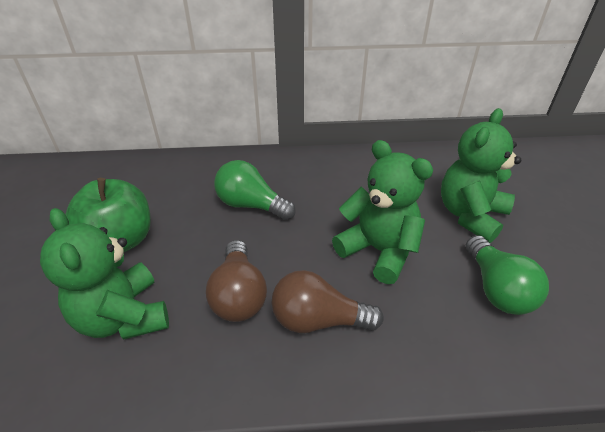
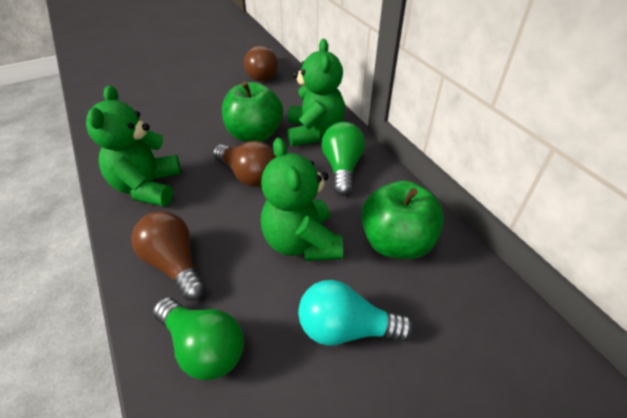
brown light bulb: [206,240,267,322] [271,270,384,333] = 2 -> [131,211,206,301] [213,141,276,187] [244,46,278,82] = 3
green apple: [65,178,151,253] = 1 -> [222,81,283,142] [361,180,444,259] = 2
turquoise light bulb: none = 0 -> [298,280,414,346] = 1

